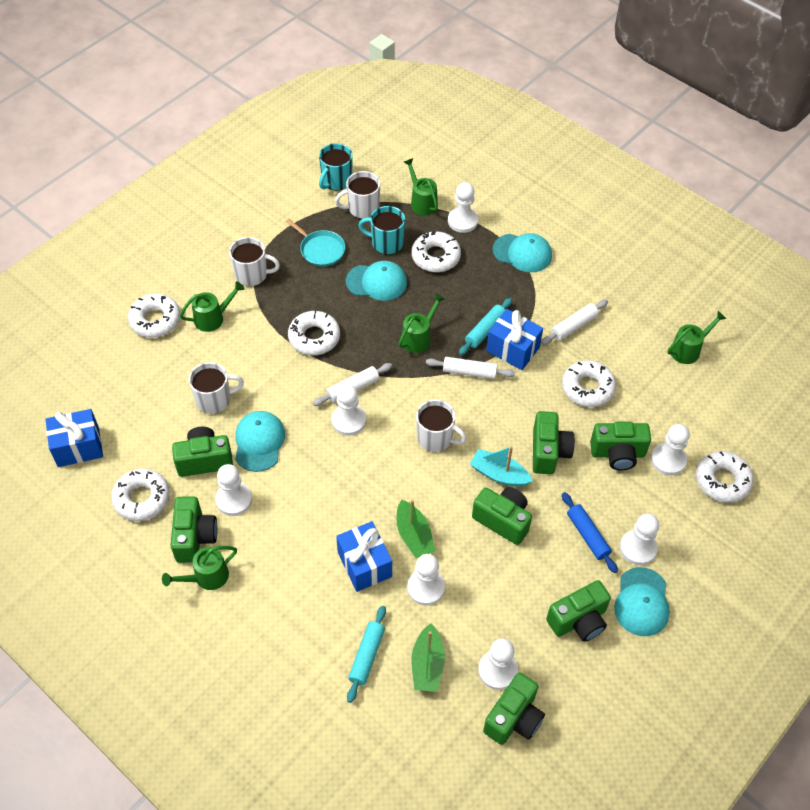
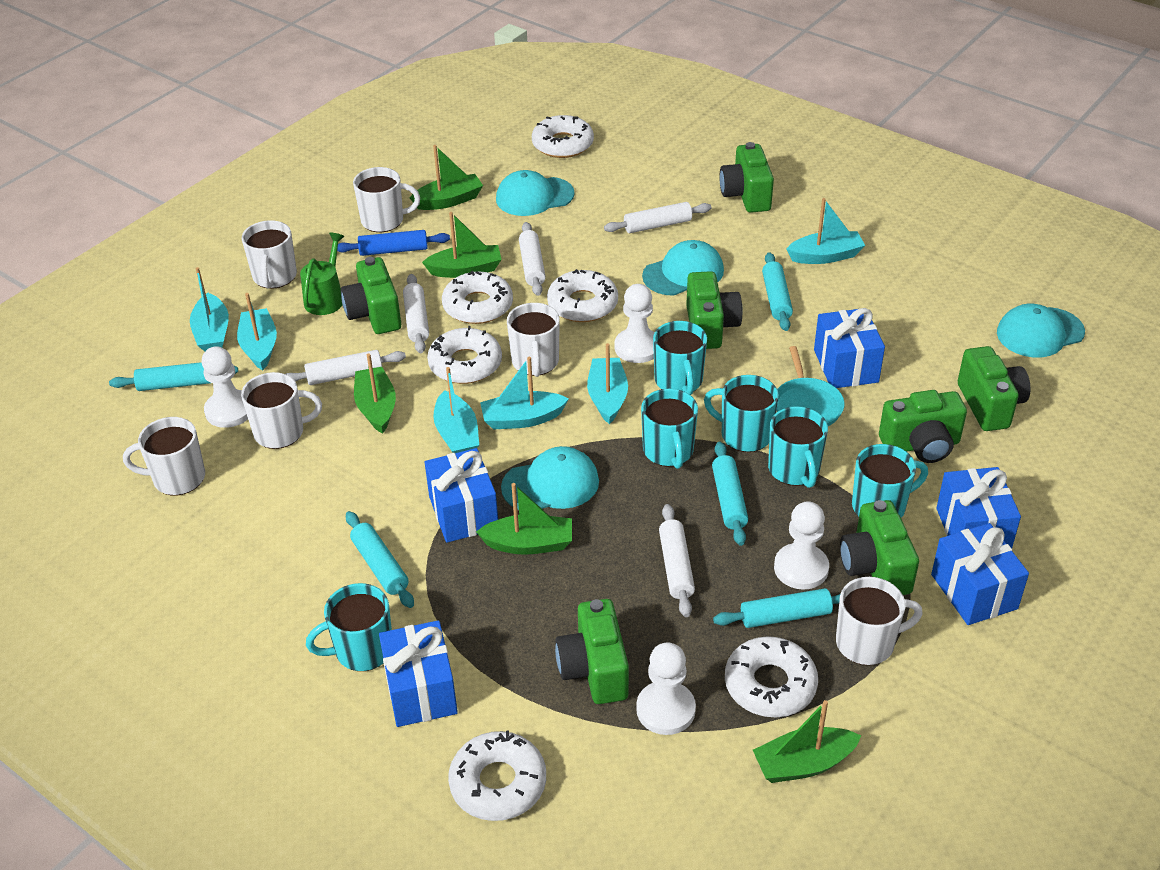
blue gift: [45,409,103,467] [336,521,392,592] [486,309,543,370] = 3 -> [379,620,458,727] [425,448,498,543] [814,308,885,388] [931,523,1029,625] [936,467,1021,548] = 5
green boat: [397,499,435,558] [411,623,445,692] = 2 -> [354,354,396,434] [410,145,483,210] [422,212,502,278] [476,483,572,555] [753,700,861,783] = 5
green watering can: [162,546,237,590] [180,281,244,332] [398,293,445,353] [404,158,438,215] [668,311,726,364] = 5 -> [300,233,344,315] = 1
turquoise boat: [470,446,533,487] = 1 -> [190,267,229,352] [237,293,277,370] [433,367,479,453] [480,357,569,430] [587,343,628,424] [787,198,865,264] = 6
turquoise mug: [319,143,353,191] [358,206,405,255] = 2 -> [306,583,392,671] [641,389,698,469] [653,321,707,395] [704,375,779,452] [768,406,828,488] [852,444,928,518] = 6
turquoise rolling pin: [347,606,386,703] [459,298,512,355] = 2 -> [109,362,238,391] [346,511,414,608] [712,442,748,546] [713,588,840,628] [762,252,793,331] = 5
white mug: [189,362,244,414] [229,237,280,286] [335,171,380,219] [416,400,467,452] = 4 -> [123,417,205,496] [241,372,322,449] [242,220,297,289] [353,167,420,232] [507,303,560,377] [836,577,923,665] = 6
white pawn: [215,464,252,516] [332,384,366,436] [407,554,445,606] [448,182,478,233] [478,638,518,690] [620,514,659,565] [651,424,690,475] = 7 -> [202,346,248,428] [615,284,655,363] [636,643,696,735] [774,501,829,590] = 4
white rolling pin: [313,363,392,406] [426,357,515,379] [541,300,608,345] = 3 -> [286,350,406,385] [403,274,429,353] [519,222,546,296] [604,202,711,233] [659,504,695,617] = 5

